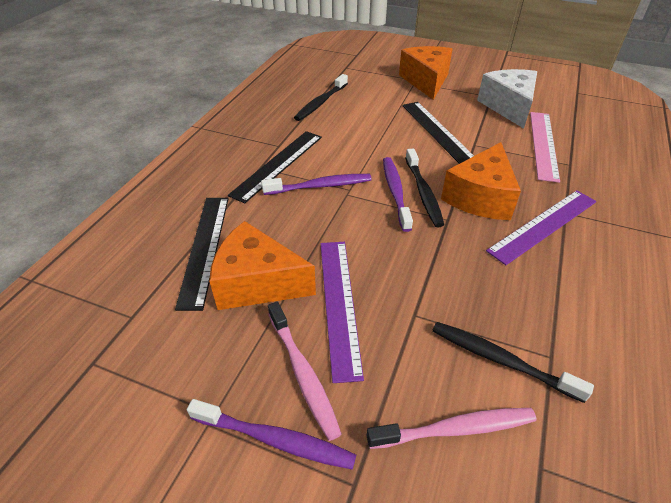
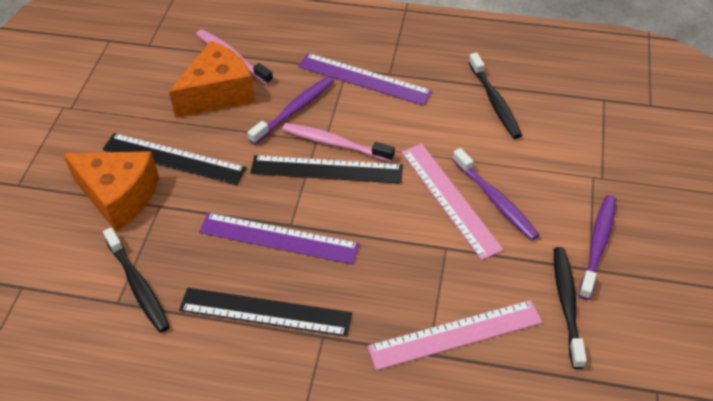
orange cheese: [209,221,316,310] [399,46,453,100] [441,142,521,220] = 3 -> [63,151,159,231] [169,41,255,118] = 2
pink ruler: [530,112,560,183] = 1 -> [368,300,542,370] [401,144,503,260] = 2
white cheese: [477,69,537,129] = 1 -> none = 0

